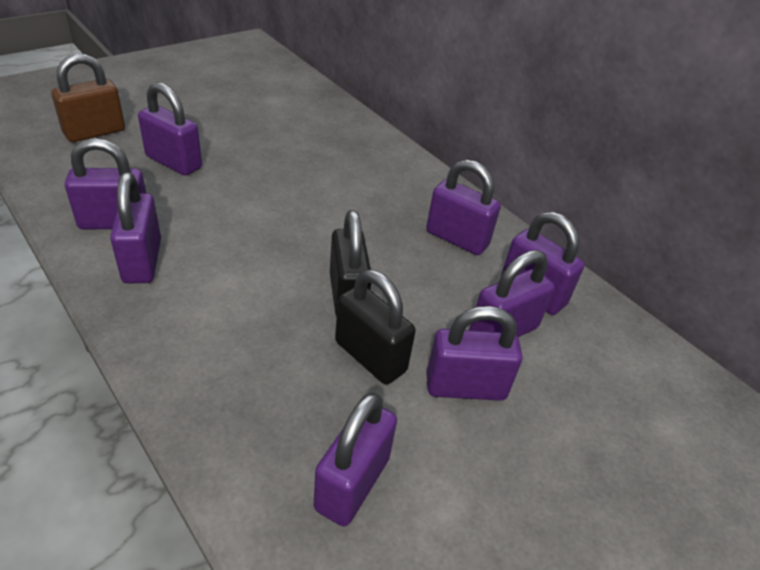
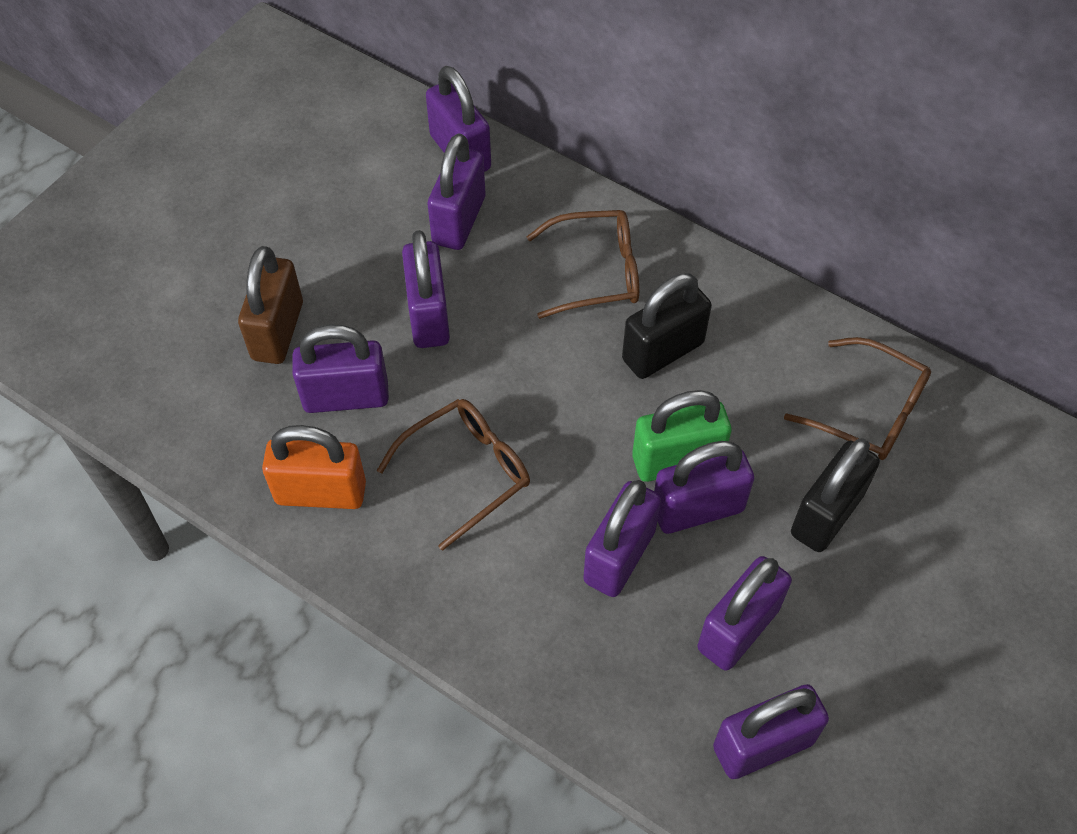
brown glasses: none = 0 -> [377,399,530,551] [526,210,639,319] [784,337,931,460] = 3
green padlock: none = 0 -> [632,390,732,482] = 1
orange padlock: none = 0 -> [262,425,366,509] = 1

